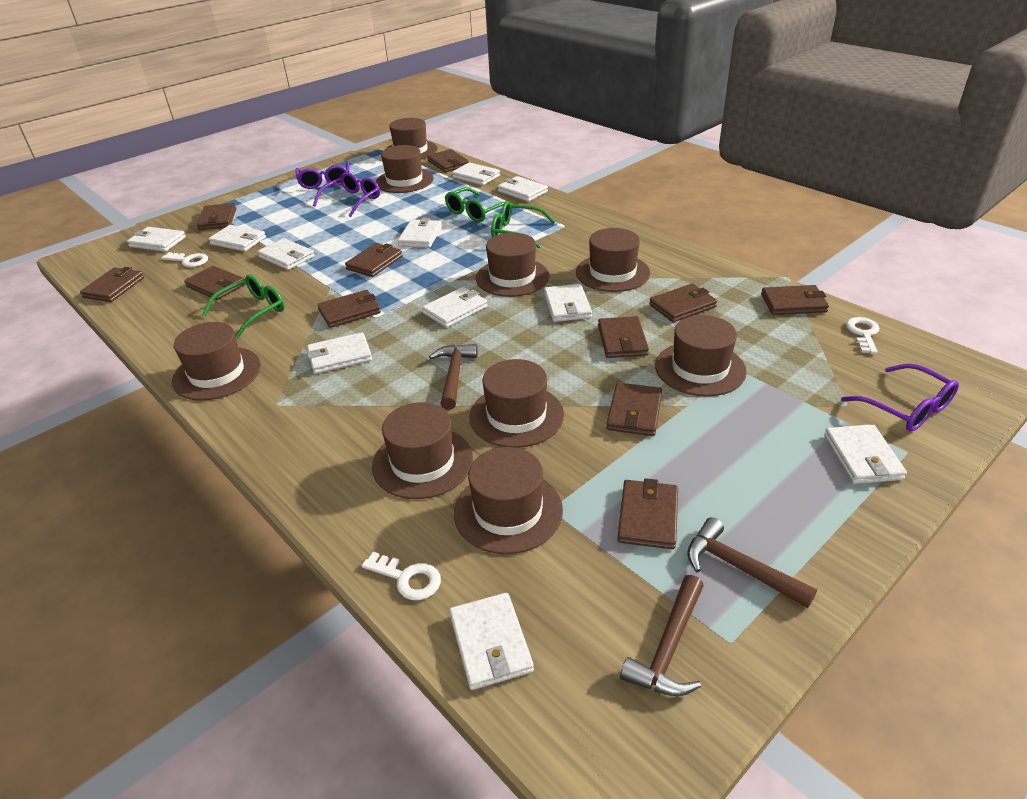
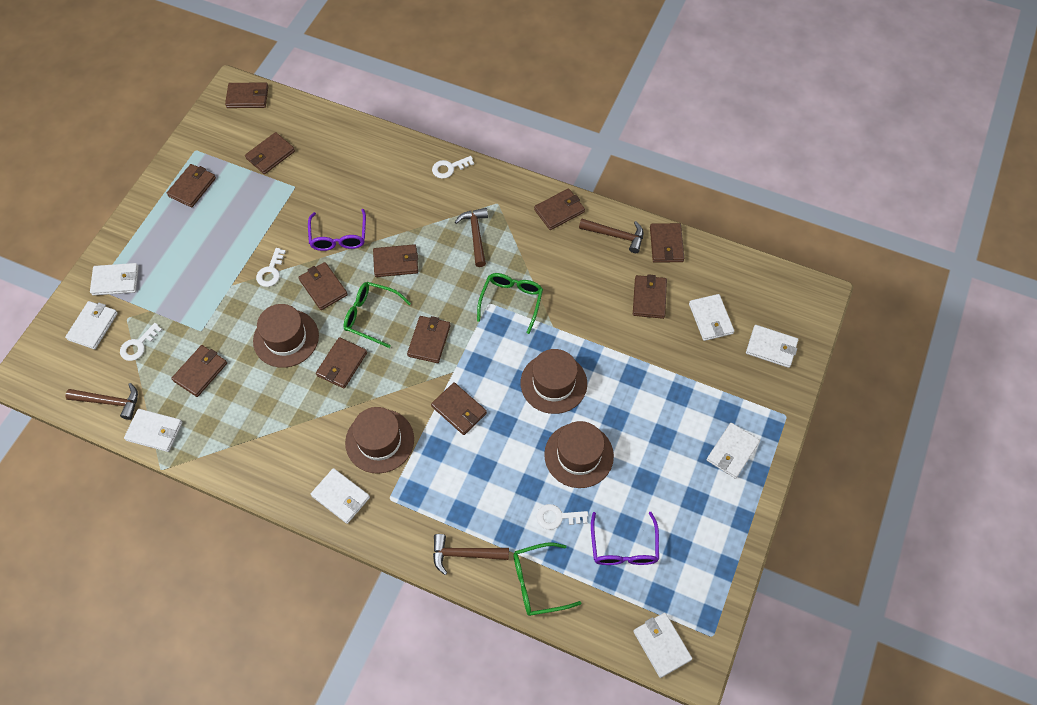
brown hammer: [429,344,478,409] [620,575,704,696] [687,517,817,608] = 3 -> [66,383,138,420] [433,534,509,575] [455,208,488,267] [579,219,643,253] = 4
brown hat: [172,322,261,400] [372,402,473,499] [376,145,434,193] [386,118,438,159] [454,447,563,554] [469,359,564,448] [476,233,549,297] [576,228,650,292] [655,315,747,397] = 9 -> [253,304,319,368] [345,407,414,474] [521,349,587,414] [544,421,614,488] = 4
brown wallet: [80,267,144,302] [184,266,246,300] [197,203,236,230] [318,290,381,328] [345,243,403,277] [427,149,469,172] [598,316,649,358] [607,383,662,436] [617,478,678,549] [649,284,717,322] [761,285,829,315] = 11 -> [167,164,216,207] [171,345,227,397] [225,82,268,108] [245,132,295,174] [298,262,348,310] [316,337,367,389] [373,244,418,277] [407,316,451,363] [431,382,487,435] [534,188,585,230] [633,274,667,319] [650,223,684,263] = 12
purple glasses: [295,162,350,189] [313,172,380,217] [841,363,959,432] = 3 -> [308,209,366,251] [591,512,659,565] = 2
white key: [161,252,208,267] [362,552,441,600] [846,317,880,354] = 3 -> [120,323,162,361] [256,248,286,287] [432,156,474,179] [537,504,588,530] = 4
white wallet: [127,227,186,252] [208,225,266,251] [257,238,314,270] [307,332,372,374] [398,218,442,248] [422,287,488,328] [449,593,534,690] [452,162,500,185] [498,176,548,202] [544,284,592,322] [824,424,907,484] = 11 -> [65,301,118,349] [90,263,139,296] [124,409,182,452] [311,468,370,524] [633,613,692,678] [689,294,734,341] [706,423,760,479] [746,325,798,368] = 8

